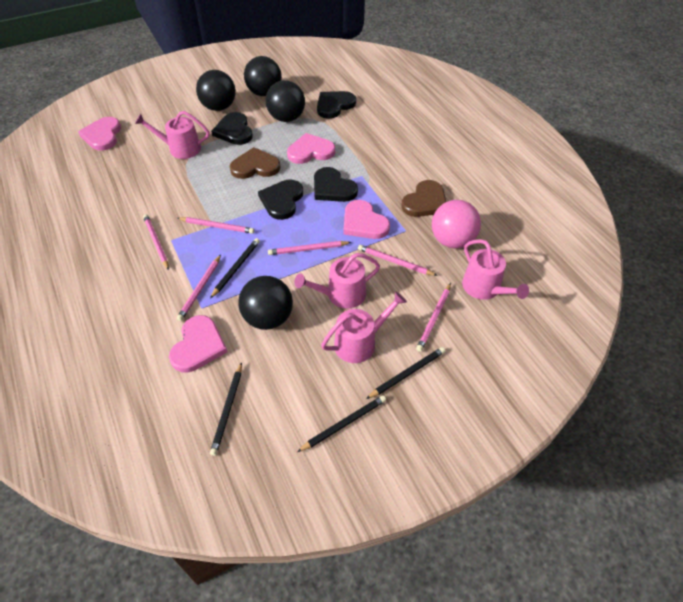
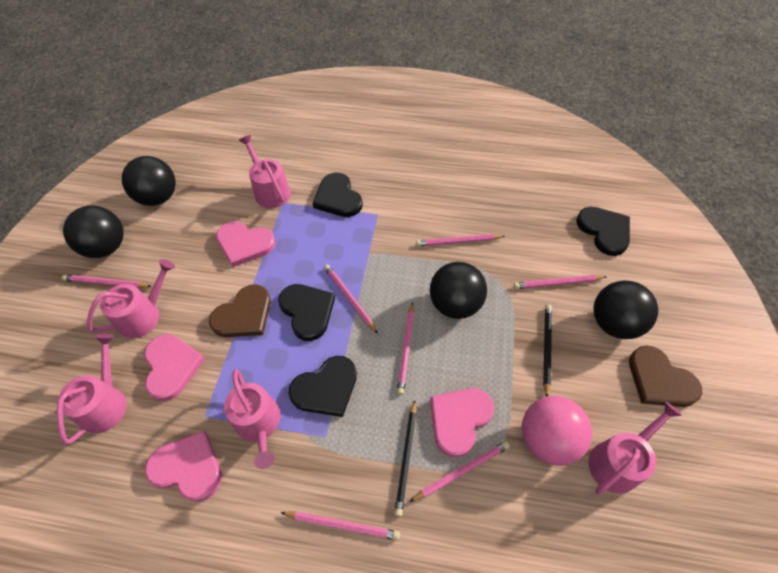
black pencil: [210,238,260,299] [210,362,242,456] [297,395,386,452] [366,347,445,399] = 4 -> [394,400,416,516] [543,304,552,397] = 2
pink pencil: [143,214,169,270] [177,217,254,234] [177,255,221,321] [268,241,351,255] [358,245,438,276] [416,283,451,352] = 6 -> [62,275,152,288] [281,511,400,540] [324,264,378,334] [397,302,414,395] [409,441,510,502] [416,234,505,246] [514,275,607,289] = 7
pink watering can: [135,111,209,159] [294,253,380,309] [321,292,407,363] [462,239,529,300] = 4 -> [57,334,127,444] [86,259,175,338] [224,369,280,469] [239,135,291,208] [588,401,682,494] = 5

